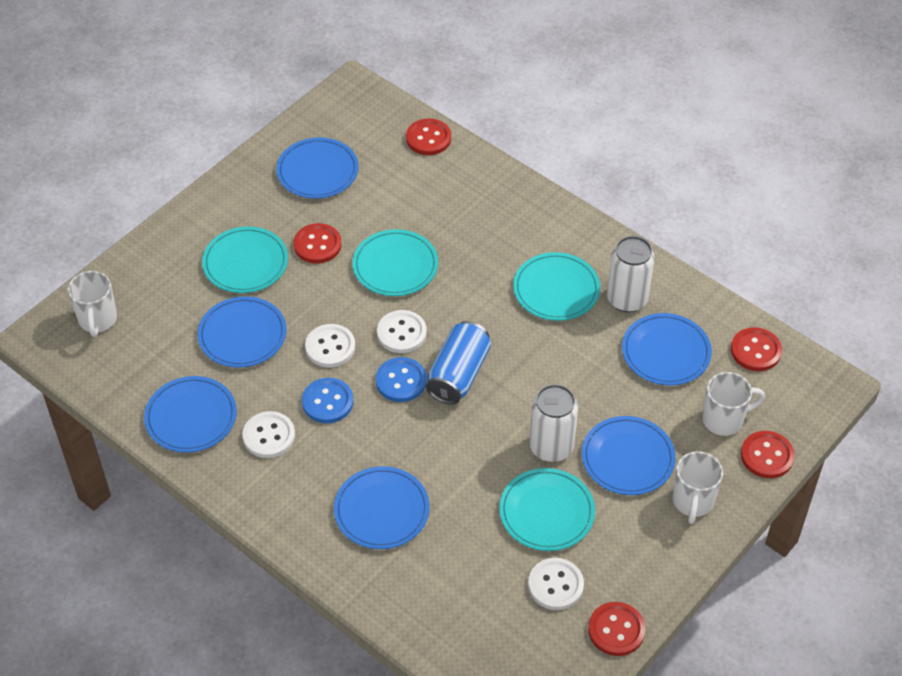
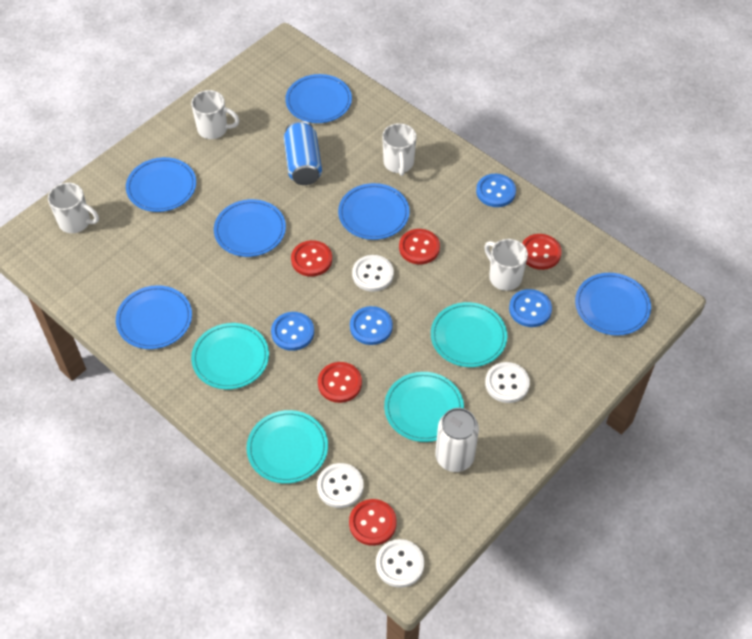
blue button: [302,378,353,423] [376,357,427,402] = 2 -> [271,312,314,351] [350,306,393,345] [476,174,516,207] [509,289,552,327] = 4
white can: [530,384,578,462] [607,236,655,312] = 2 -> [435,408,479,472] = 1
white mug: [68,271,117,337] [673,451,723,524] [703,372,765,436] = 3 -> [48,183,99,233] [191,90,239,139] [382,123,416,176] [484,239,528,291] = 4

